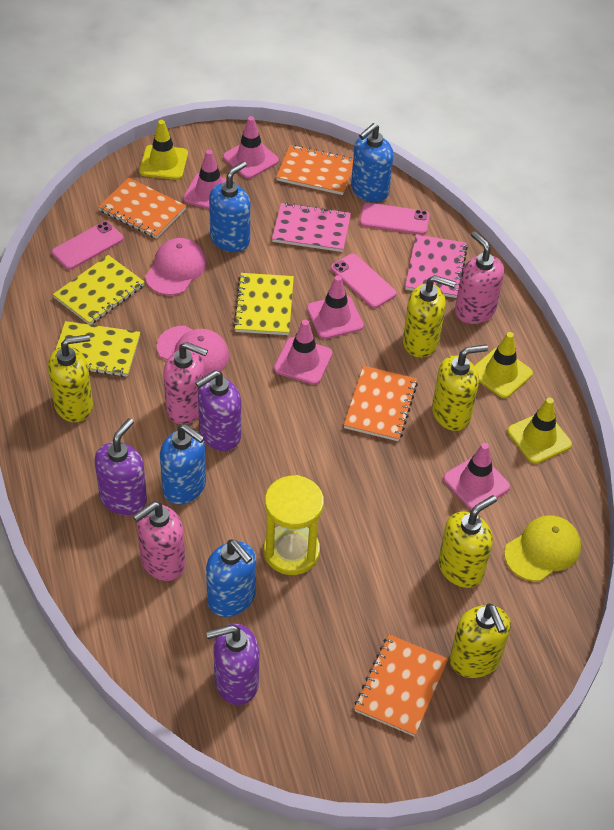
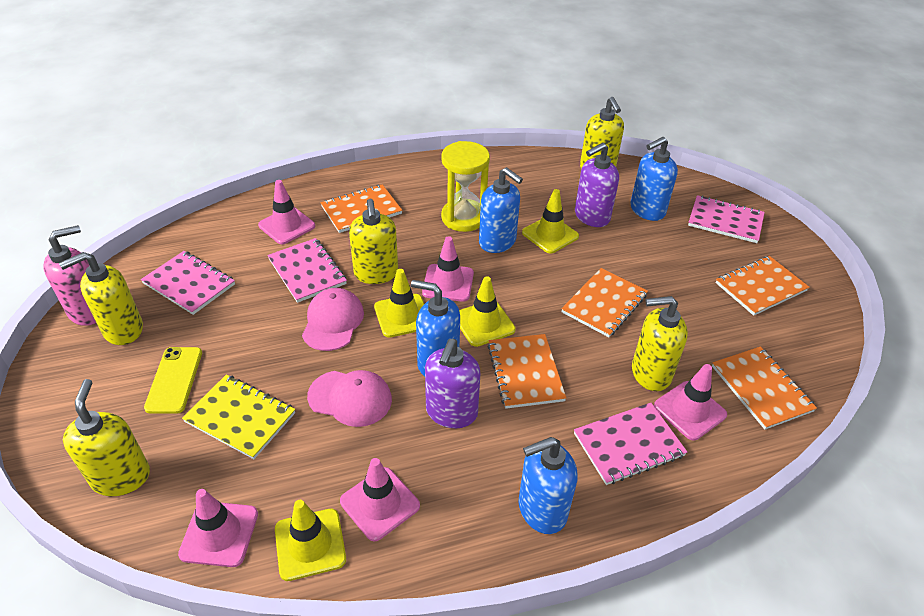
orange notebook: [98,178,186,239] [276,145,353,195] [344,366,418,441] [354,634,448,736] = 4 -> [321,184,402,233] [487,334,566,409] [561,268,648,337] [712,346,817,430] [716,256,810,316] = 5
pink notebook: [272,202,351,252] [405,234,468,298] = 2 -> [141,251,235,315] [267,238,347,303] [574,403,687,485] [688,195,765,243] = 4
pink phone: [52,221,123,270] [331,254,397,308] [360,203,430,235] = 3 -> none = 0
pink soap dispenser: [133,501,185,581] [163,342,208,424] [455,231,504,324] = 3 -> [43,225,96,326] = 1
purple soap dispenser: [94,418,147,515] [195,370,241,451] [206,623,259,705] = 3 -> [425,339,481,428] [575,143,619,227] = 2
yellow cap: [504,515,581,581] = 1 -> none = 0
yellow notebook: [53,255,145,325] [55,321,140,377] [233,273,294,335] = 3 -> [182,375,295,459] = 1
yellow phone: none = 0 -> [144,347,202,414] = 1
yellow traffic cone: [139,120,188,180] [474,332,533,398] [507,398,572,464] = 3 -> [275,500,346,581] [374,269,424,338] [459,276,516,347] [522,189,579,254] = 4

